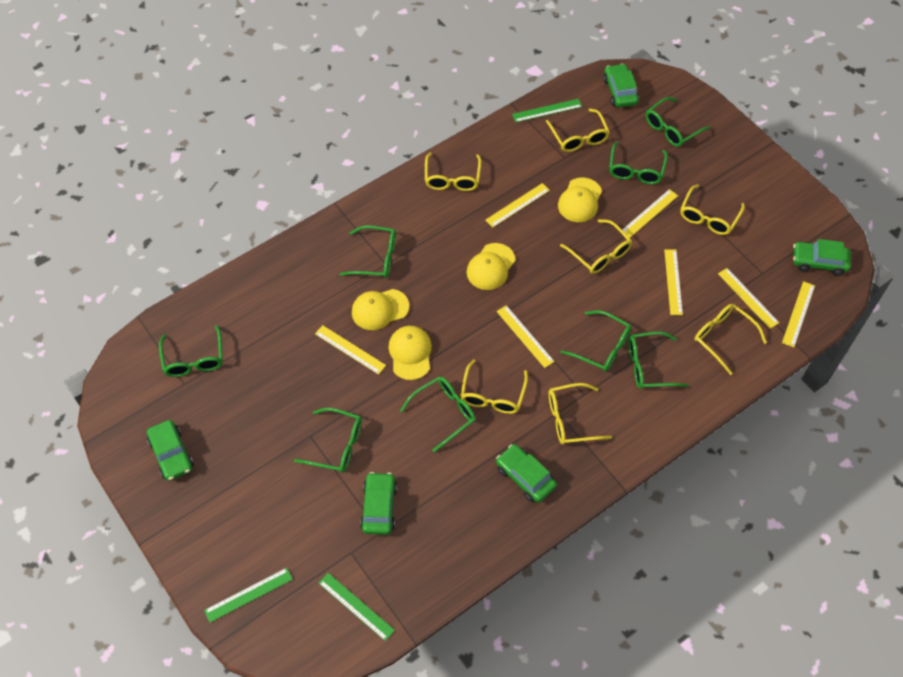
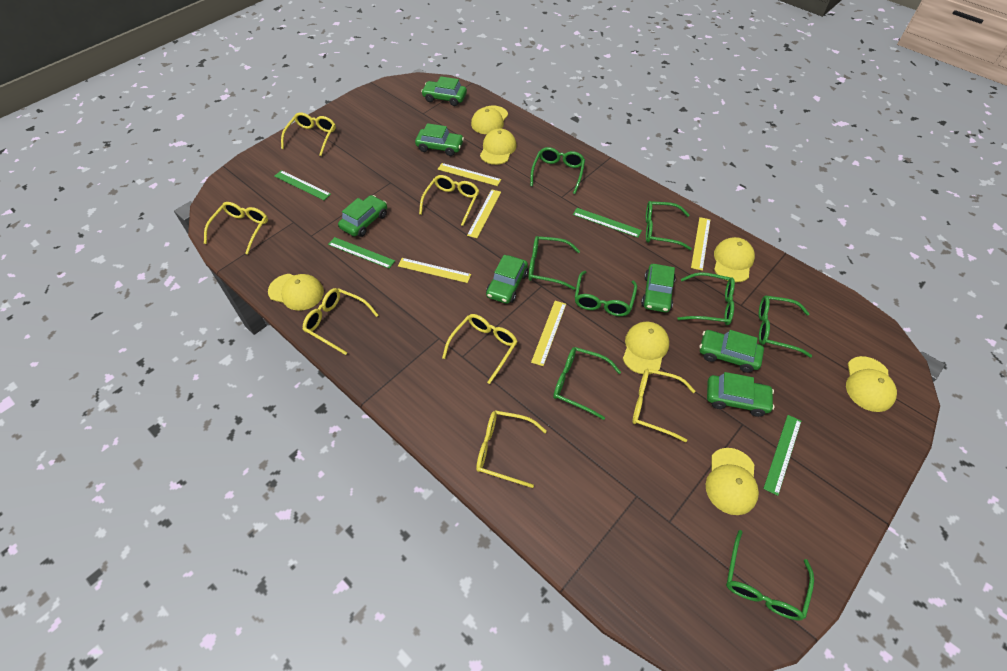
green car: [147,420,194,481] [360,472,397,535] [496,444,557,503] [603,64,639,108] [793,239,851,276] = 5 -> [338,195,387,237] [415,123,464,156] [421,76,467,106] [486,255,528,304] [641,264,676,313] [700,330,764,373] [707,372,775,417] = 7
green ruler: [204,568,293,623] [319,573,395,641] [512,99,582,122] = 3 -> [274,170,331,200] [328,237,395,269] [573,208,642,238] [763,415,801,496] = 4
yellow cap: [352,289,409,330] [389,326,432,380] [467,243,515,290] [558,178,602,222] = 4 -> [268,274,324,311] [471,106,508,134] [480,129,517,165] [623,322,669,374] [706,448,759,515] [714,237,755,283] [846,356,897,412] = 7
yellow ruler: [315,325,386,375] [485,183,550,228] [496,305,555,368] [622,189,678,238] [664,249,683,315] [718,268,779,329] [782,281,815,347] = 7 -> [398,258,471,283] [438,163,501,186] [467,189,501,238] [531,301,566,366] [691,217,711,271] = 5

